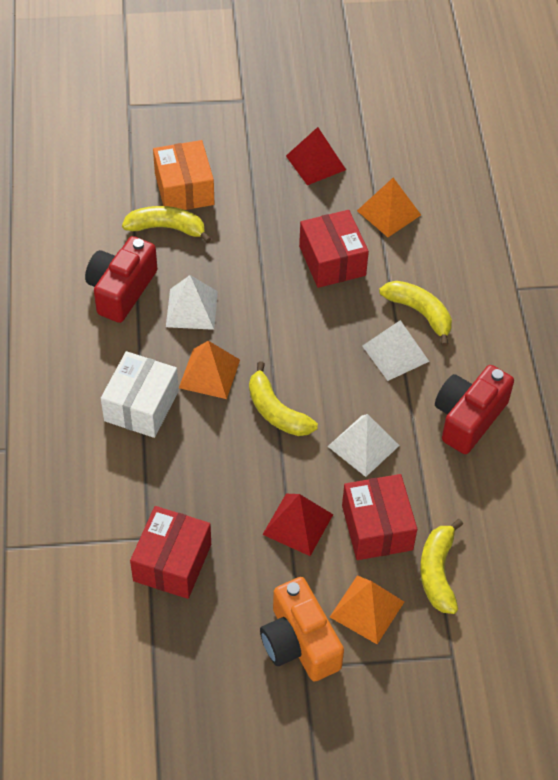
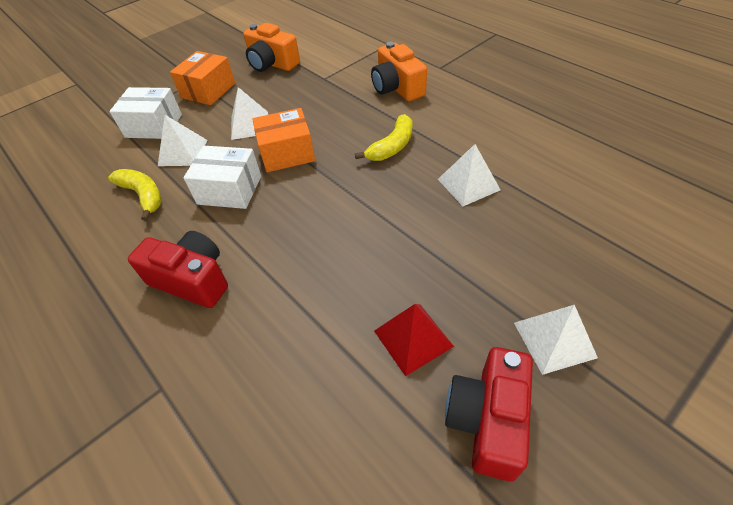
orange box: [153,140,214,210] = 1 -> [170,51,235,105] [252,108,315,172] = 2
orange camera: [260,577,344,682] = 1 -> [243,23,300,72] [371,42,427,101] = 2
orange pyramid: [179,341,240,399] [330,575,404,644] [357,178,421,237] = 3 -> none = 0
red box: [130,506,211,599] [299,210,369,288] [342,474,417,560] = 3 -> none = 0
red pyramid: [262,494,333,556] [286,127,346,185] = 2 -> [374,304,454,376] = 1
white box: [101,351,179,438] = 1 -> [109,87,182,139] [183,146,261,209] = 2
white pyramid: [166,275,218,330] [327,414,400,477] [362,320,430,381] = 3 -> [158,115,207,166] [231,87,268,140] [438,144,500,206] [514,305,598,375] = 4
yellow banana: [122,206,211,243] [249,361,318,436] [379,281,452,346] [420,519,463,614] = 4 -> [108,169,162,221] [355,114,412,161] = 2

